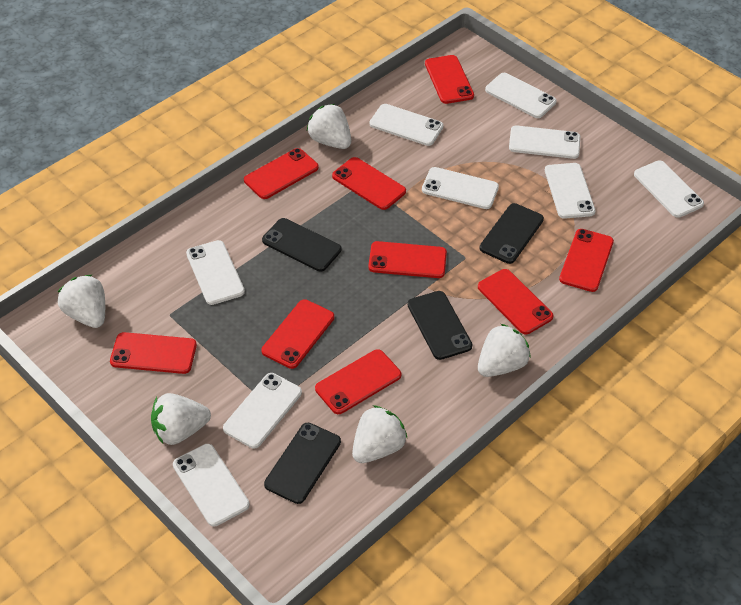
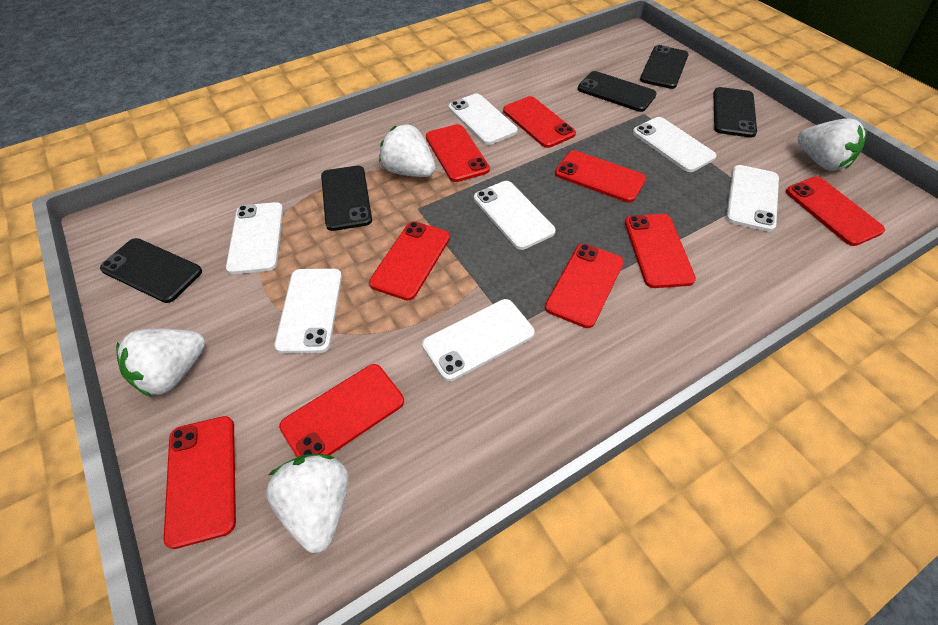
black phone: [262,218,341,271] [264,423,341,504] [408,291,473,360] [480,203,544,264] = 4 -> [100,238,202,303] [321,166,372,231] [578,71,657,112] [640,45,689,89] [713,87,757,137] = 5
white phone: [173,444,250,526] [186,240,245,305] [223,373,302,448] [370,104,443,146] [422,167,499,209] [485,73,556,118] [509,126,580,159] [545,163,595,219] [634,160,704,218] = 9 -> [226,202,283,274] [274,269,342,353] [422,299,535,381] [449,94,518,145] [474,181,556,250] [633,117,716,172] [726,165,779,232] = 7
white strawberry: [58,275,105,328] [151,393,211,445] [307,104,351,149] [352,405,407,463] [478,324,531,377] = 5 -> [116,329,205,397] [266,454,349,553] [379,124,436,177] [798,118,867,171] = 4

